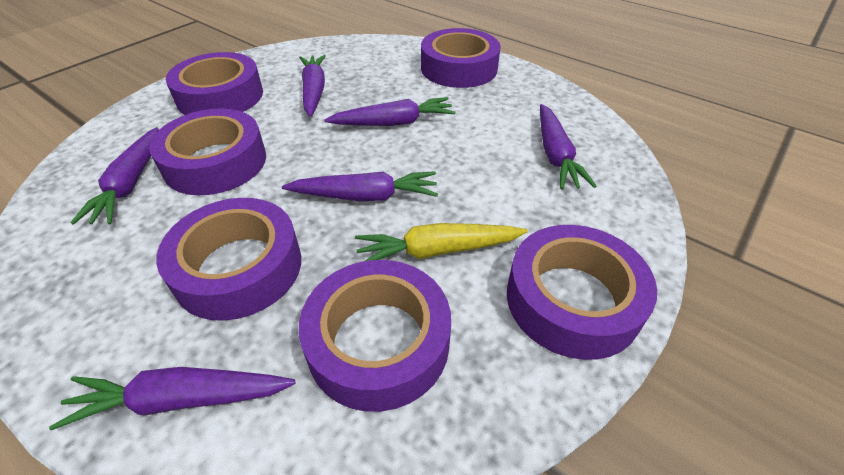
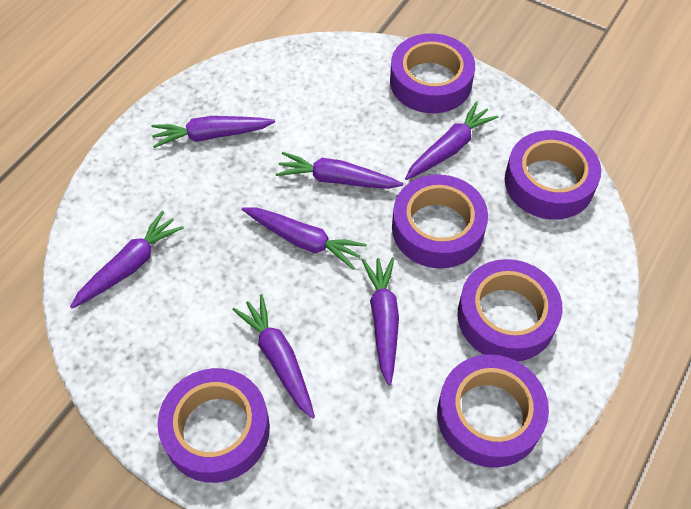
purple carrot: [49,367,295,430] [70,127,159,225] [282,171,438,201] [299,55,326,117] [324,97,456,126] [540,104,597,189] = 6 -> [70,211,184,309] [152,116,275,148] [232,294,315,419] [242,208,367,270] [276,152,403,189] [362,257,399,386] [405,101,499,180] = 7
yellow carrot: [355,223,528,261] = 1 -> none = 0

